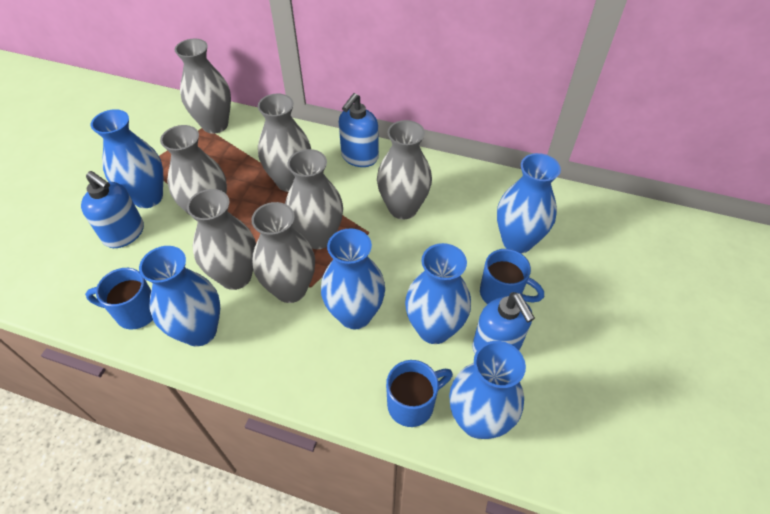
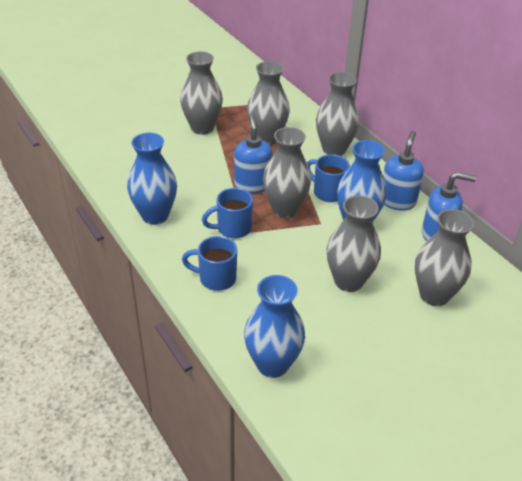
blue vase: [91,109,163,208] [139,246,220,346] [321,228,385,330] [405,243,471,344] [449,341,526,439] [497,153,561,253] = 6 -> [127,133,177,225] [244,275,305,378] [337,140,387,222] = 3
grey vase: [160,125,227,222] [175,38,231,134] [187,189,256,290] [251,202,315,303] [258,94,311,192] [285,149,343,249] [377,120,432,220] = 7 -> [180,51,223,135] [247,61,290,145] [263,127,311,218] [316,72,360,156] [326,195,381,292] [415,209,474,306] = 6

